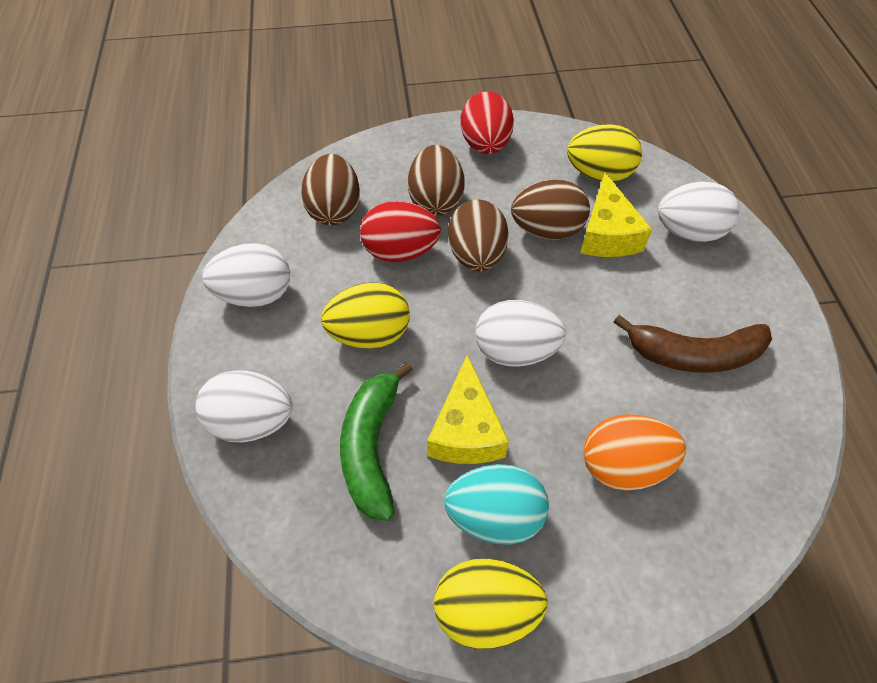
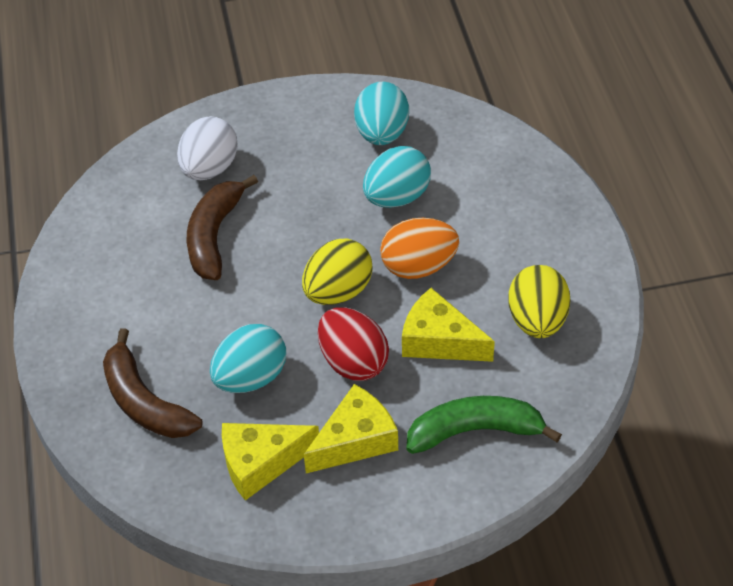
brown banana: [614,315,772,373] = 1 -> [103,328,203,438] [187,175,258,280] = 2
brown egg: [301,154,360,225] [408,145,465,216] [448,199,509,272] [511,180,590,240] = 4 -> none = 0
red egg: [360,201,441,262] [460,91,514,154] = 2 -> [318,308,389,381] = 1
turquoise egg: [444,464,549,545] = 1 -> [210,324,286,393] [354,82,409,145] [363,146,431,208] = 3
white egg: [196,371,293,442] [203,243,290,307] [475,300,566,367] [658,181,739,242] = 4 -> [177,116,238,180] = 1
yellow cheese: [427,355,509,464] [580,172,652,257] = 2 -> [222,423,319,501] [304,384,398,473] [402,288,495,362] = 3
yellow egg: [321,282,410,348] [434,559,548,649] [567,124,642,182] = 3 -> [302,238,373,305] [508,265,570,338] = 2

